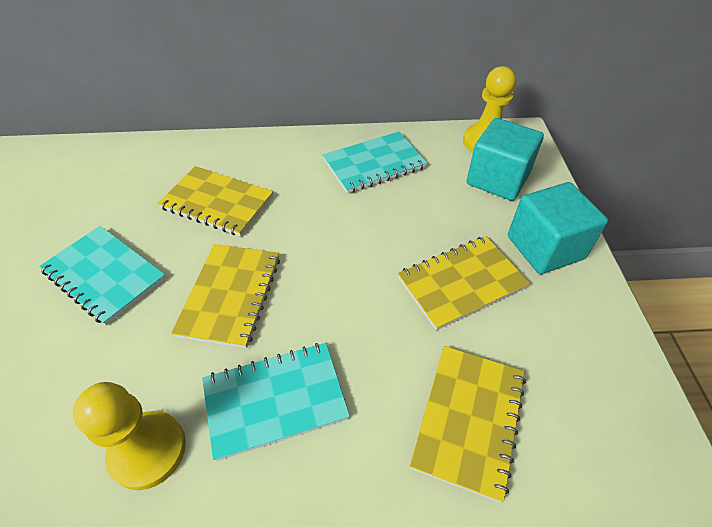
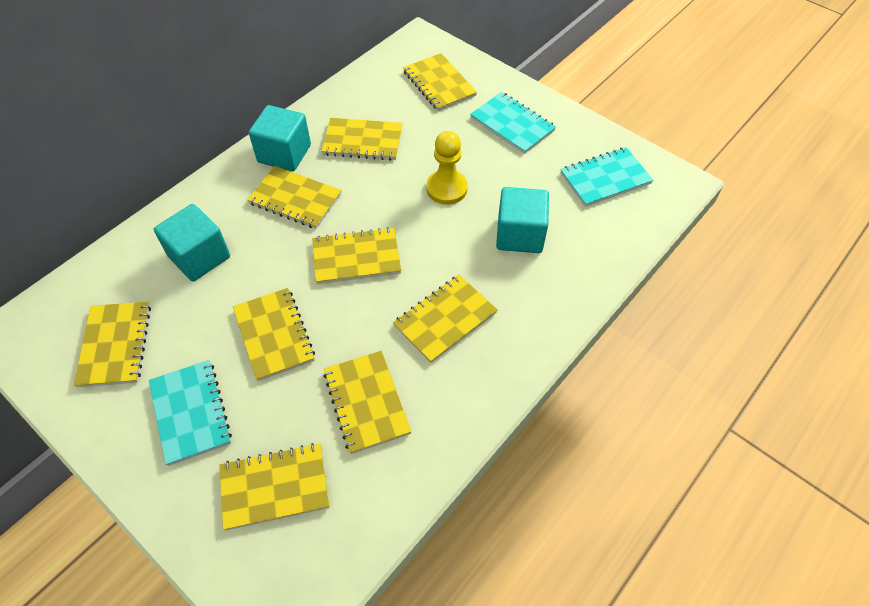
turquoise cube: [467,118,544,201] [508,182,608,274] = 2 -> [154,204,230,281] [249,105,311,171] [496,187,549,253] = 3
yellow notebook: [158,166,273,236] [171,244,280,348] [398,236,530,331] [410,346,526,503] = 4 -> [74,301,151,387] [219,443,329,531] [233,288,315,381] [247,166,342,229] [312,227,401,284] [321,118,403,161] [323,351,411,454] [393,275,498,363] [403,53,477,111] = 9
yellow pawn: [73,382,186,490] [463,66,516,152] = 2 -> [426,131,468,205] = 1

